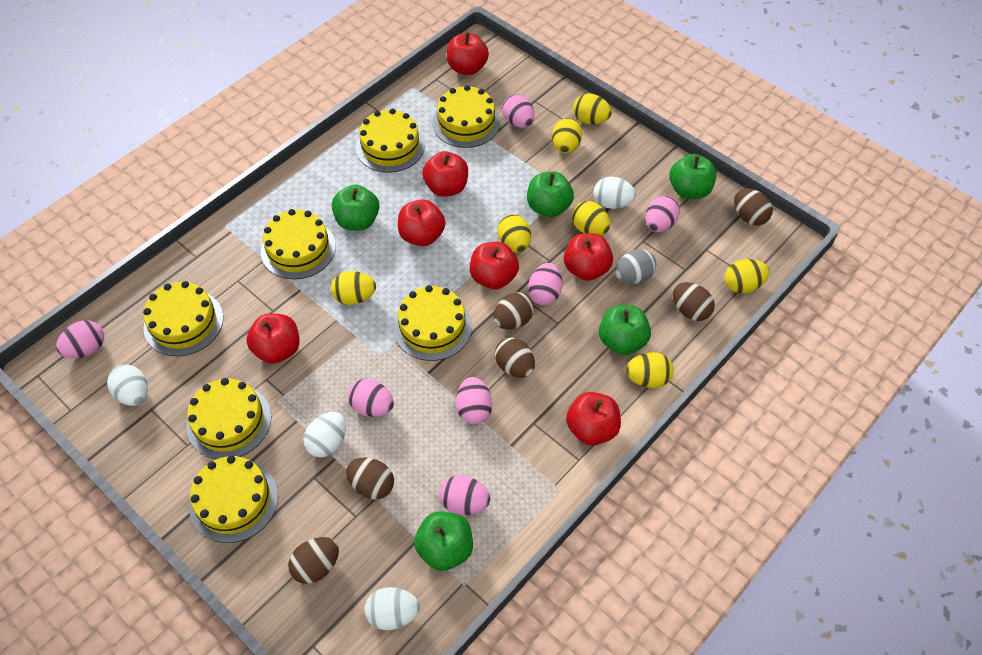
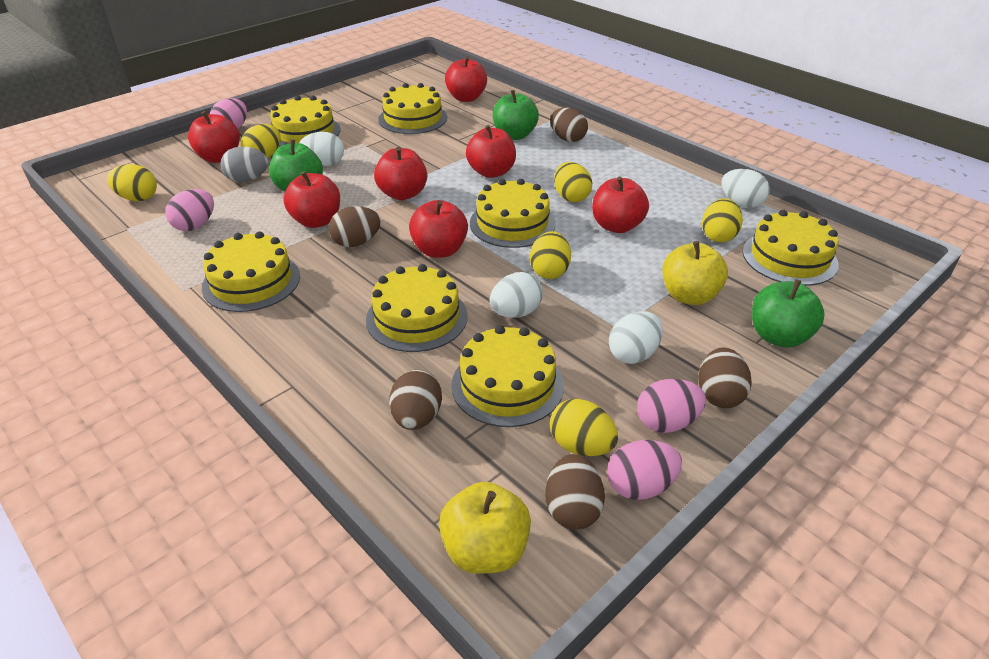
brown egg: [288,537,339,584] [346,458,394,499] [493,292,534,330] [495,337,535,378] [672,282,715,321] [734,188,773,226] = 6 -> [329,206,381,247] [389,370,442,430] [545,454,605,530] [550,108,588,142] [699,347,752,408] = 5
green apple: [332,184,379,231] [414,512,473,571] [527,171,574,217] [599,305,651,355] [669,154,716,199] = 5 -> [269,139,323,192] [493,90,539,140] [752,279,825,348] = 3
pink egg: [56,320,104,358] [348,379,394,417] [439,475,490,515] [456,377,492,424] [502,94,535,128] [528,263,562,305] [645,196,680,232] = 7 -> [165,189,214,231] [210,98,247,129] [607,440,682,500] [637,379,706,433] = 4
yellow apple: none = 0 -> [439,482,531,574] [662,241,728,305] = 2
yellow egg: [331,271,376,305] [497,214,531,253] [552,118,582,153] [572,201,610,235] [573,93,612,124] [626,352,674,388] [724,259,769,293] = 7 -> [107,164,157,201] [241,124,281,158] [530,231,571,279] [550,399,618,456] [554,162,592,202] [702,198,743,242] = 6

